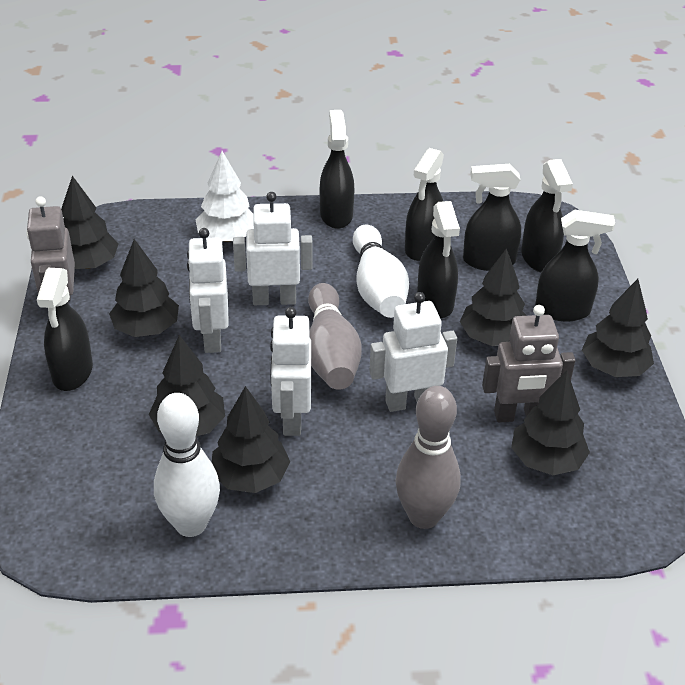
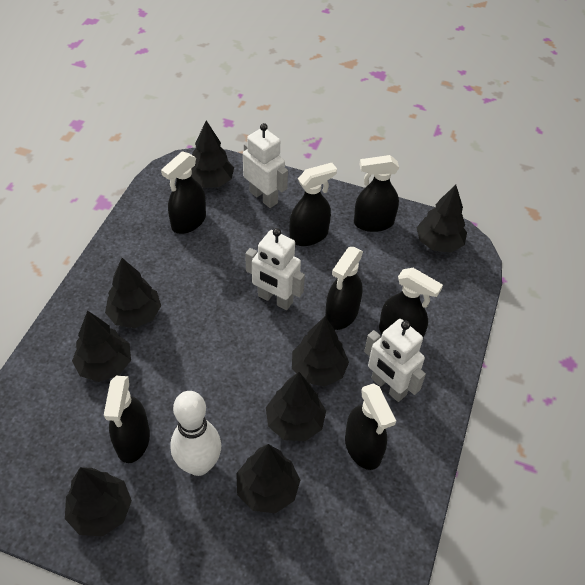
black tree: [61,176,119,269] [109,239,179,337] [149,335,225,436] [212,386,290,493] [460,248,527,346] [511,370,590,475] [582,279,654,377] = 7 -> [65,467,132,536] [72,310,131,382] [105,258,161,328] [191,121,234,188] [236,444,300,513] [266,372,326,441] [292,316,349,387] [416,185,467,253] = 8
grey bowling pin: [308,283,362,390] [395,386,461,529] = 2 -> none = 0
grey robot: [26,196,75,304] [482,305,576,422] = 2 -> none = 0
white bowling pin: [154,393,220,537] [353,225,409,318] = 2 -> [170,391,221,476] = 1
white robot: [187,228,229,353] [233,192,313,305] [270,307,311,436] [369,292,457,412] = 4 -> [243,123,288,208] [245,228,305,310] [364,319,426,402] = 3
white tree: [195,151,254,242] = 1 -> none = 0

